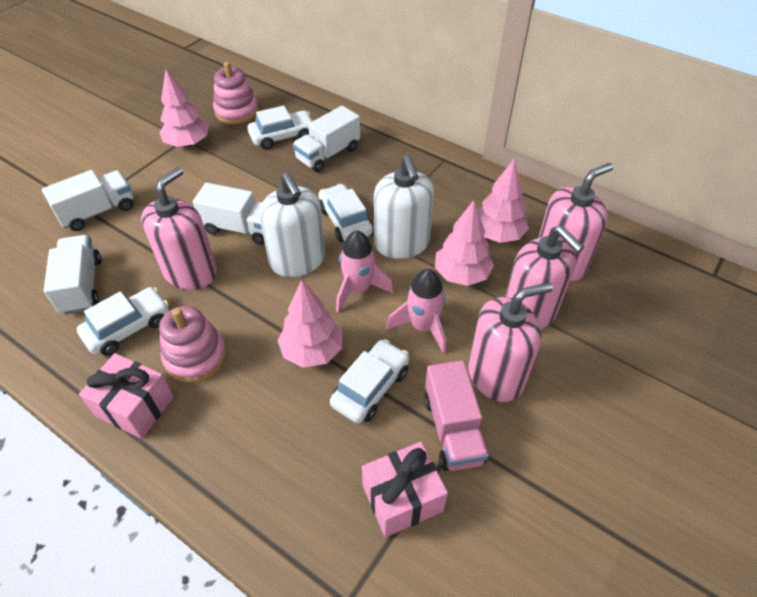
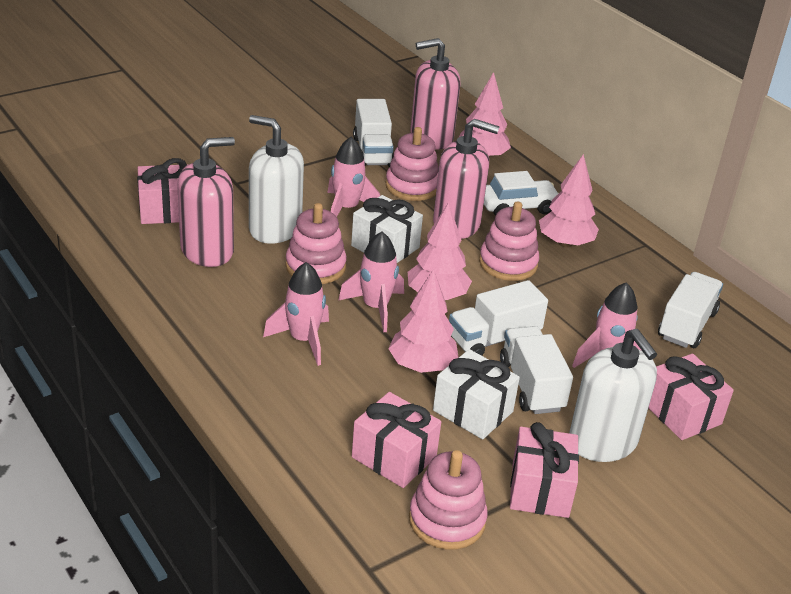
pink gift: [79,353,174,439] [362,442,448,537] = 2 -> [137,158,189,224] [352,392,441,488] [510,422,579,518] [649,354,734,440] = 4
pink rocket: [336,230,394,312] [386,269,446,353] = 2 -> [263,262,329,366] [328,137,380,217] [338,232,404,332] [572,282,642,368] = 4
pink soap dispenser: [141,167,217,290] [468,282,553,402] [505,226,584,330] [538,163,613,281] = 4 -> [177,137,235,267] [410,38,460,150] [433,119,500,239] = 3
pink stacking toy: [159,306,226,383] [213,62,258,124] = 2 -> [285,203,347,284] [386,127,439,201] [409,450,487,550] [479,201,539,281] = 4
pink truck: [424,360,489,471] = 1 -> none = 0
white car: [77,287,169,356] [247,105,313,150] [318,184,373,242] [330,339,409,423] = 4 -> [484,171,559,216] = 1
white gift: none = 0 -> [351,195,423,263] [433,349,520,439] = 2

